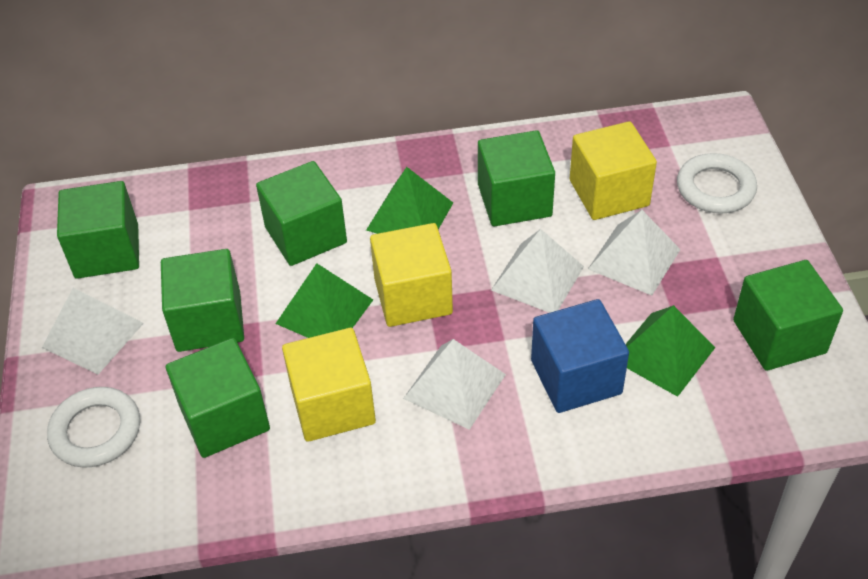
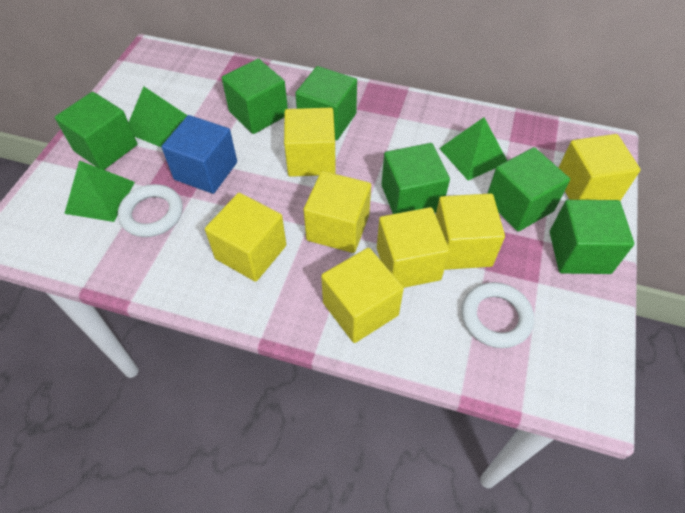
white pyramid: [42,288,144,374] [403,339,506,430] [491,229,584,313] [588,210,681,295] = 4 -> none = 0
yellow cube: [282,328,376,442] [370,223,453,327] [570,121,657,220] = 3 -> [205,193,286,282] [284,108,336,177] [304,171,371,253] [321,248,404,343] [377,207,450,288] [436,193,505,270] [558,134,641,201] = 7

